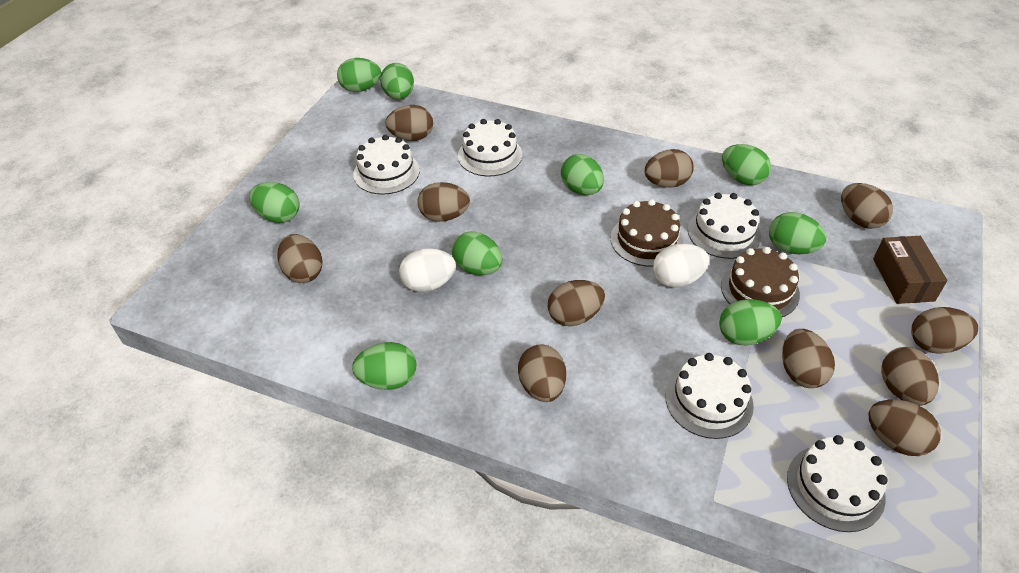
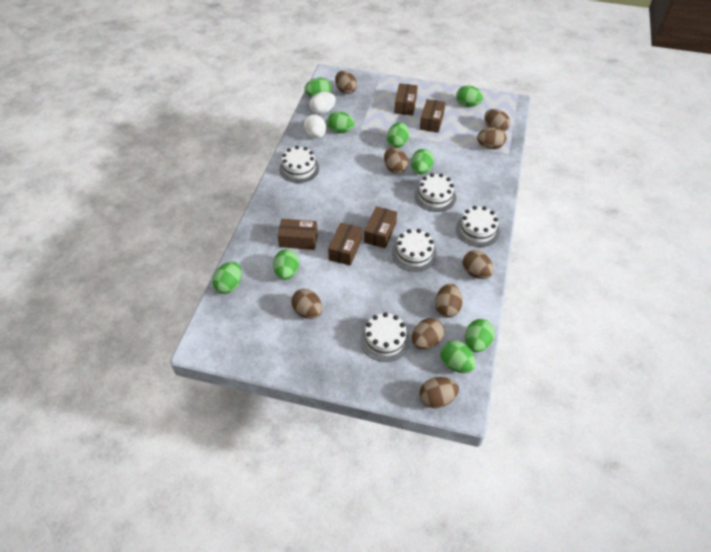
brown box: [873,236,948,304] = 1 -> [277,219,318,250] [328,223,362,266] [364,206,397,248] [394,83,418,116] [420,99,446,133] = 5
brown cake: [611,199,684,267] [721,247,800,317] = 2 -> none = 0
brown egg: [277,234,323,283] [385,105,433,141] [417,182,470,222] [518,345,566,402] [548,280,605,326] [644,149,694,188] [782,329,835,388] [841,183,893,229] [868,400,941,456] [881,347,939,406] [911,307,978,354] = 11 -> [291,289,322,319] [335,71,357,94] [384,147,408,174] [412,318,444,349] [419,377,459,409] [435,284,463,318] [463,250,493,279] [477,127,506,149] [484,109,510,132] = 9

